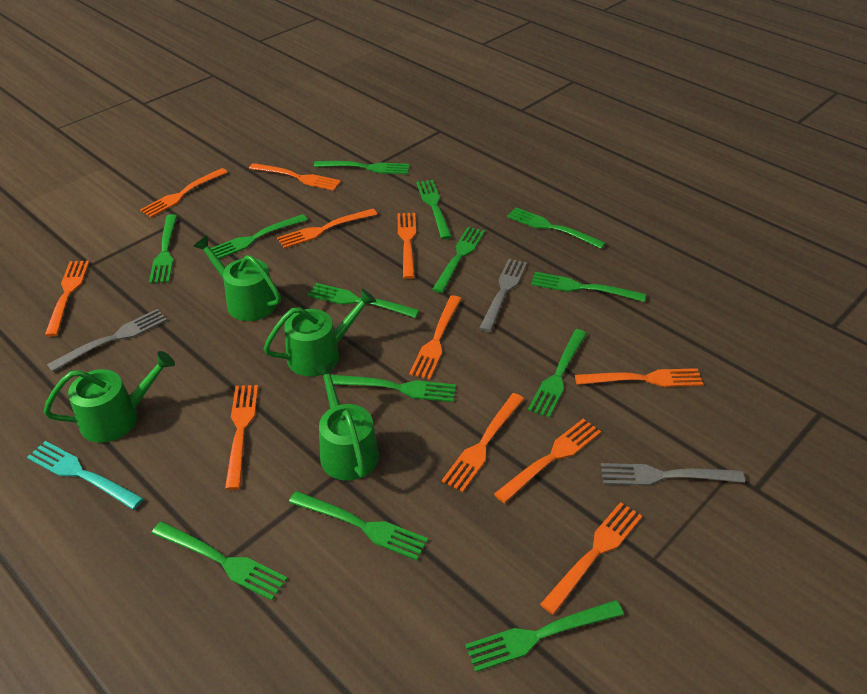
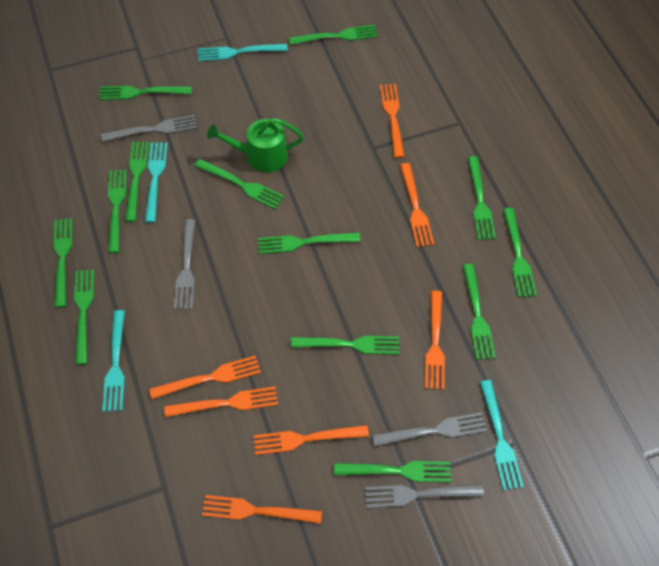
green watering can: [44,351,175,443] [193,236,281,321] [264,289,376,377] [314,362,379,481] = 4 -> [207,118,304,172] = 1
grey fork: [47,309,168,372] [479,259,527,332] [601,463,745,486] = 3 -> [101,115,197,142] [174,219,196,310] [365,484,484,508] [372,412,487,447] = 4
orange fork: [45,261,89,337] [140,168,228,217] [225,385,258,490] [249,163,341,191] [277,209,377,249] [397,213,416,279] [409,295,462,380] [442,393,524,492] [494,419,601,503] [540,502,642,615] [575,368,703,387] = 11 -> [149,356,261,399] [164,386,278,417] [202,495,322,524] [254,425,369,455] [380,84,405,158] [400,163,434,247] [425,291,445,390] = 7
turquoise fork: [27,441,144,509] = 1 -> [102,310,125,412] [145,143,168,223] [198,44,288,61] [480,380,524,490] = 4

